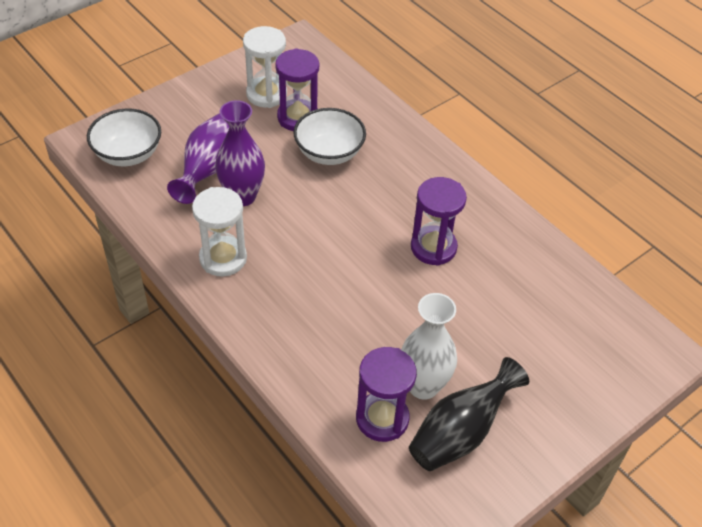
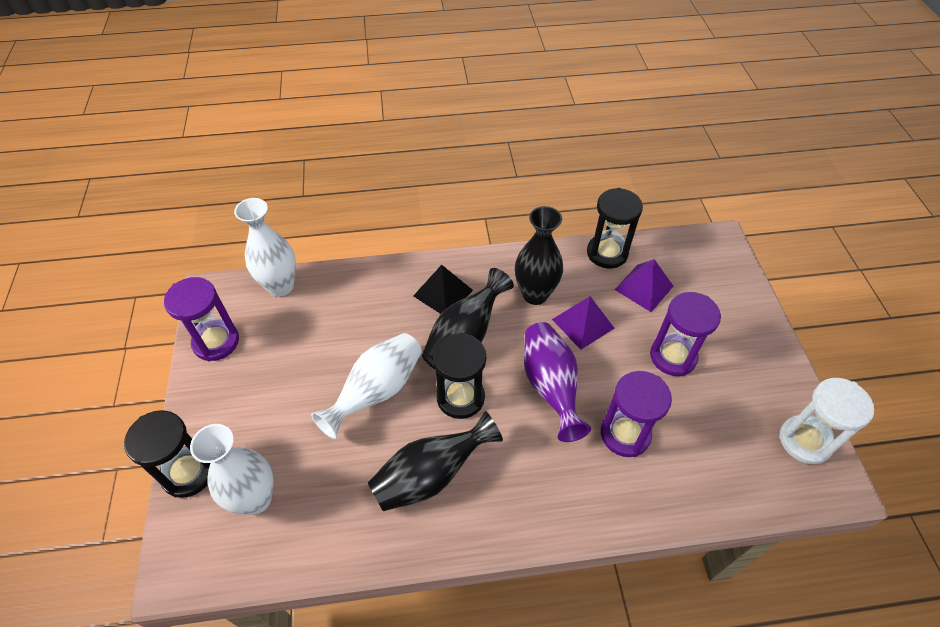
black hourglass: none = 0 -> [124,410,210,498] [433,333,486,419] [587,188,643,269] = 3
black pyramid: none = 0 -> [413,265,473,314] = 1
black vase: [409,357,529,471] = 1 -> [368,411,503,511] [422,268,514,370] [515,206,563,305] = 3
purple pyramid: none = 0 -> [552,296,614,350] [615,259,673,312] = 2
purple vase: [167,113,229,204] [215,100,265,206] = 2 -> [524,322,591,442] = 1
white bowl: [87,108,161,166] [293,108,366,165] = 2 -> none = 0
white hourglass: [192,187,247,276] [243,26,287,108] = 2 -> [779,378,874,464] = 1
white vase: [401,293,457,400] = 1 -> [190,424,274,515] [234,198,296,297] [311,333,422,439] = 3

